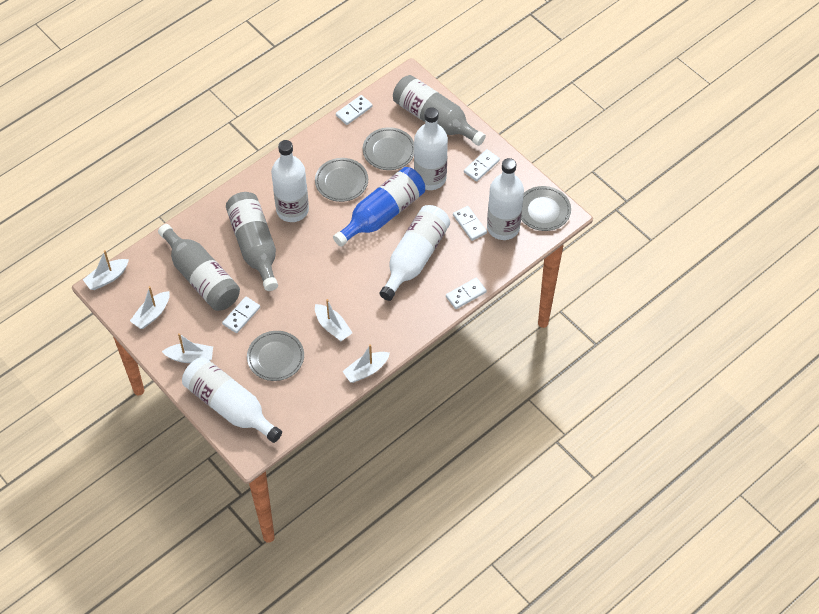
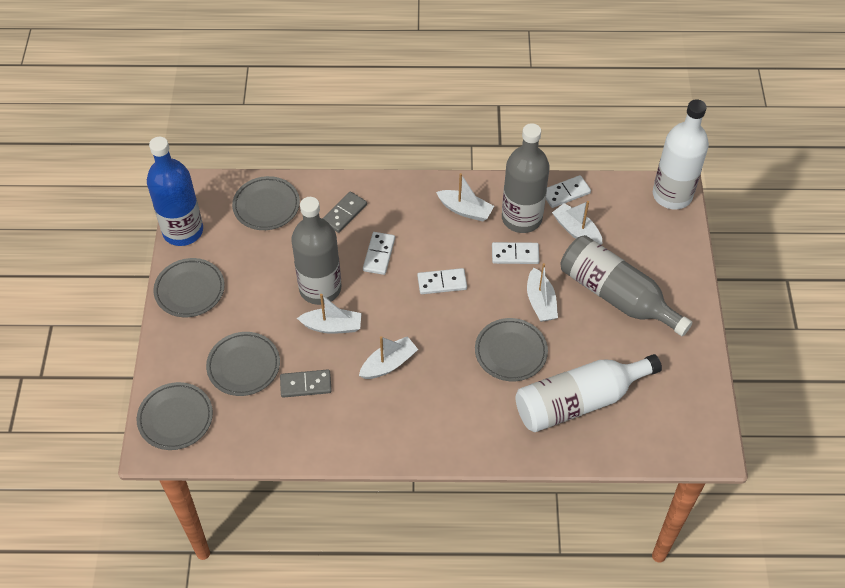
grey domino: none = 0 -> [280,369,332,398] [322,192,367,233] = 2
grey plate: [247,331,304,381] [315,158,368,202] [363,127,414,170] [521,186,571,231] = 4 -> [137,382,213,450] [153,258,225,317] [206,332,280,396] [232,176,300,230] [475,318,548,381] = 5
white bottle: [182,357,282,443] [271,140,309,222] [380,205,450,301] [414,107,448,190] [487,158,524,240] = 5 -> [516,354,662,432] [653,99,709,209] = 2
white domino: [222,297,260,333] [336,95,373,125] [446,278,487,309] [453,206,487,241] [464,149,500,181] = 5 -> [363,232,395,275] [417,268,467,294] [492,242,540,264] [546,175,591,208] = 4

